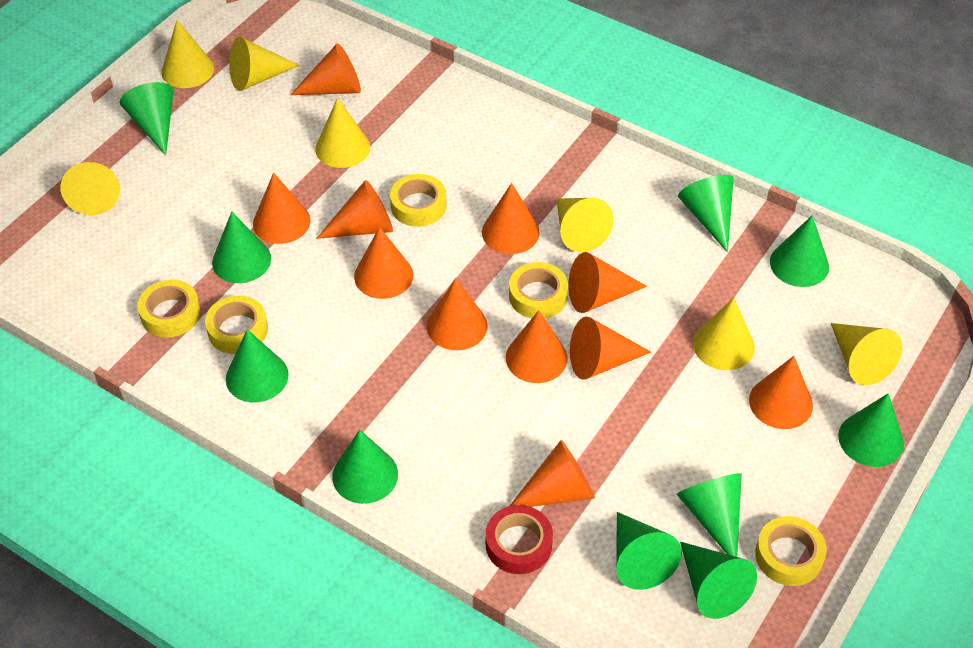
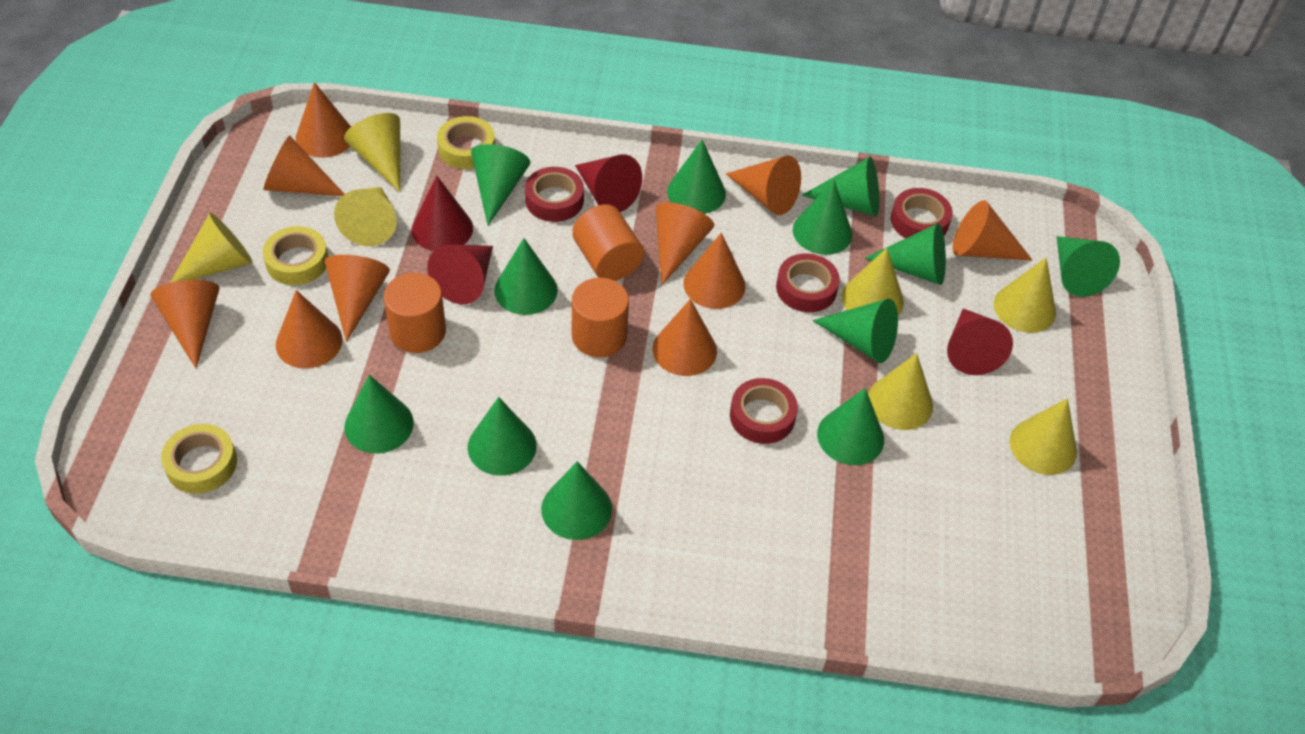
green cone: [120,82,174,156] [212,212,271,283] [226,329,289,402] [332,430,398,504] [616,512,682,590] [677,473,742,557] [678,175,734,253] [680,542,757,619] [770,216,829,287] [838,393,904,467] = 10 -> [344,375,414,453] [468,397,537,476] [471,144,530,225] [494,238,558,315] [541,461,612,540] [667,140,726,214] [793,180,852,255] [802,157,879,216] [813,298,898,363] [817,388,884,465] [865,223,946,285] [1057,236,1120,297] = 12
orange cone: [253,173,311,244] [290,43,361,95] [316,180,393,239] [354,227,413,299] [427,278,488,350] [482,183,540,254] [506,310,567,383] [510,440,595,507] [569,252,647,313] [570,317,651,380] [749,356,813,429] = 11 -> [151,280,220,368] [264,135,344,196] [276,290,342,369] [296,82,351,158] [325,255,390,342] [653,299,717,376] [656,202,714,285] [683,233,746,309] [726,155,801,215] [952,200,1033,261] = 10
orange cylinder: none = 0 -> [384,273,446,353] [572,204,644,281] [572,278,629,357] = 3
red cone: none = 0 -> [412,175,473,251] [427,245,493,304] [575,155,642,212] [947,308,1013,375] = 4
red tape: [485,505,553,574] = 1 -> [525,167,584,222] [730,378,798,444] [776,254,840,312] [891,188,953,238] = 4
yellow tape: [137,280,201,338] [205,295,268,354] [390,174,447,227] [509,262,568,319] [755,516,827,586] = 5 -> [161,424,237,494] [263,226,328,285] [437,116,495,169] = 3

